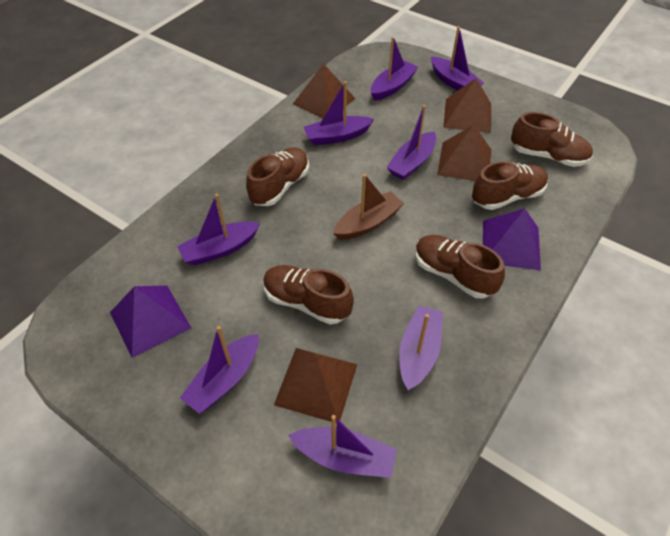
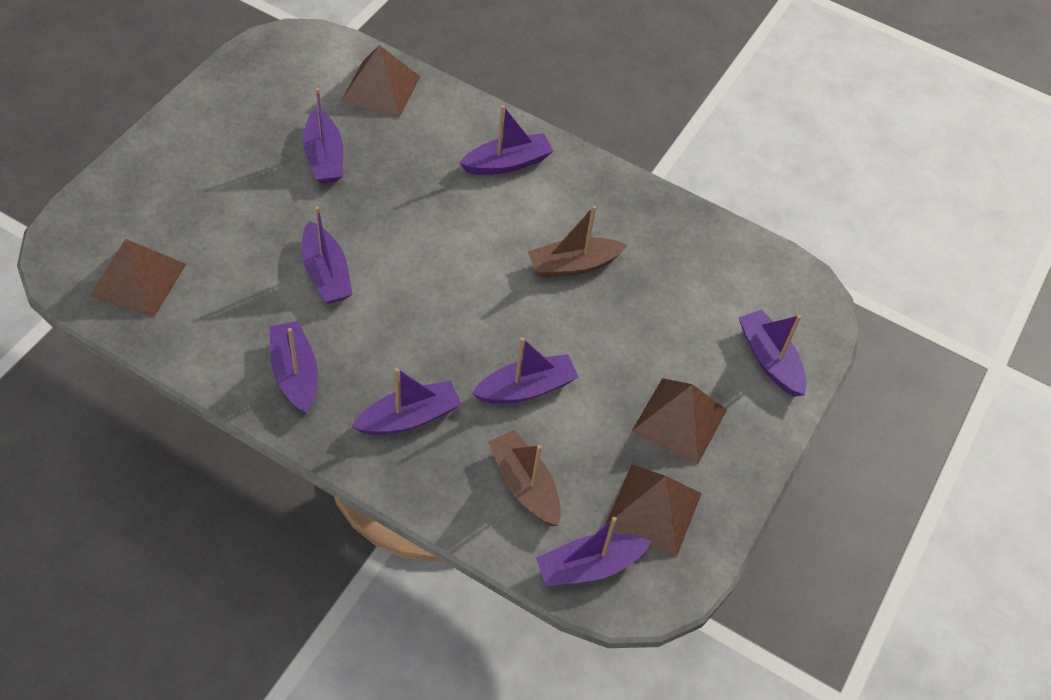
brown boat: [333,174,404,240] = 1 -> [488,430,561,526] [528,206,627,278] = 2
brown shoe: [246,147,309,206] [263,265,354,324] [415,235,505,298] [472,161,548,210] [511,112,593,167] = 5 -> none = 0
purple pyramid: [110,286,191,358] [483,208,541,270] = 2 -> none = 0

